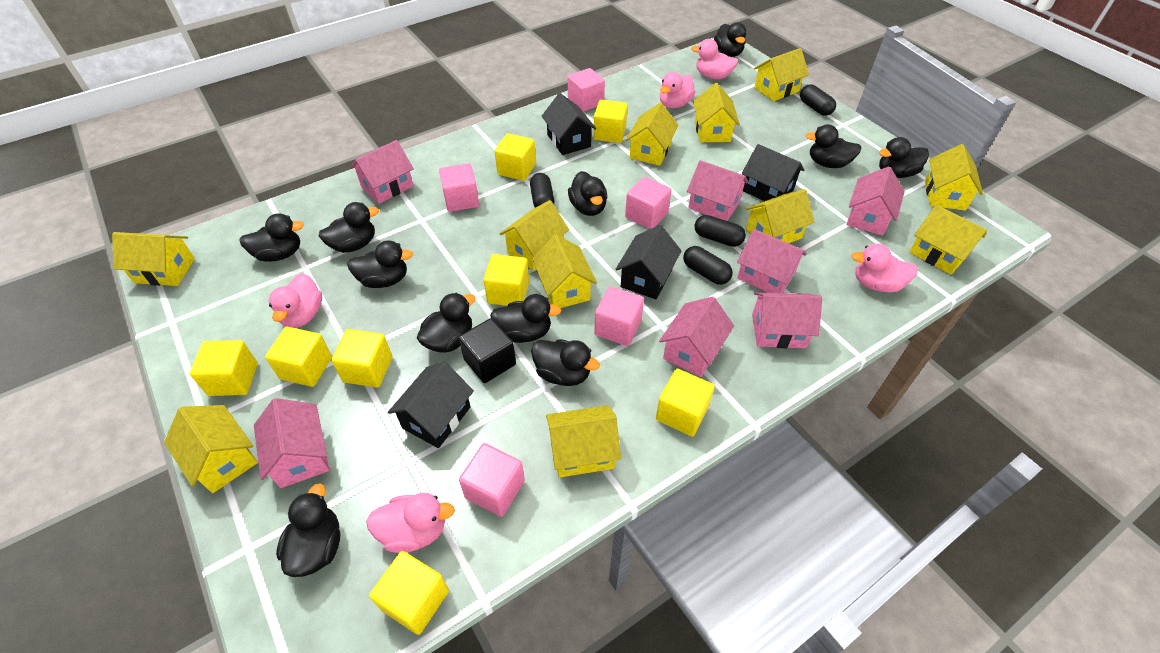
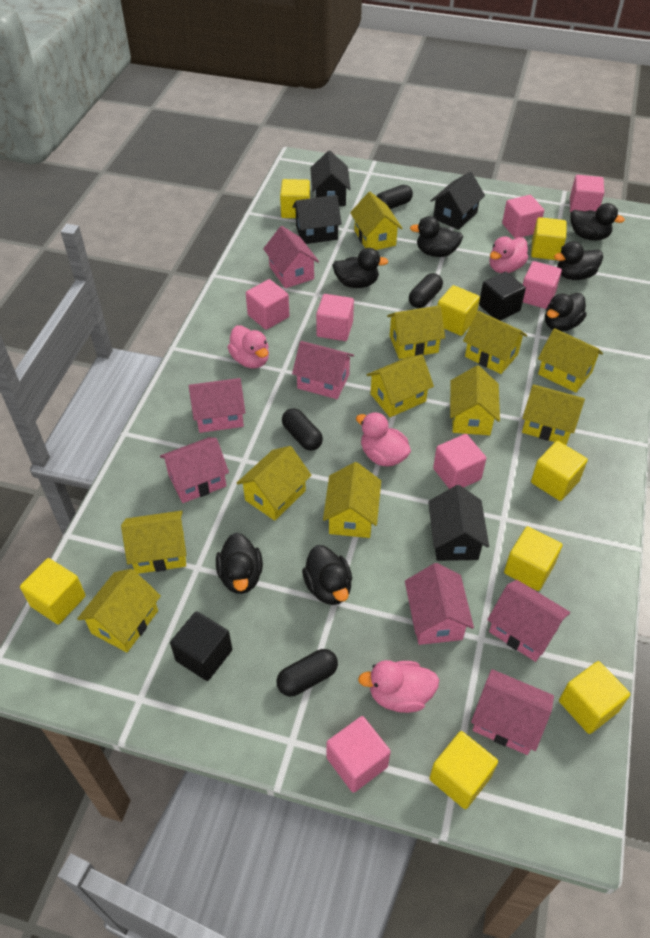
black cube: [459,318,516,383] = 1 -> [170,611,232,681] [479,272,526,321] = 2
black duck: [239,213,304,262] [276,483,340,577] [319,202,379,253] [347,241,413,288] [417,293,475,352] [490,294,561,343] [531,339,600,386] [568,171,607,216] [714,22,746,57] [805,124,862,168] [879,137,929,178] = 11 -> [216,533,263,594] [302,545,352,605] [333,248,389,288] [410,216,463,257] [545,293,587,332] [554,241,603,280] [570,203,625,240] = 7
pink cube: [439,163,479,212] [459,443,525,517] [568,68,605,112] [594,286,644,346] [625,177,672,229] = 5 -> [246,279,289,330] [316,294,354,341] [327,716,391,793] [433,434,486,489] [502,195,544,239] [523,261,562,309] [570,175,604,213] = 7
pink duck: [269,273,322,328] [366,493,455,553] [660,72,695,108] [691,39,738,79] [851,244,918,292] = 5 -> [227,325,269,368] [356,412,411,467] [358,660,439,713] [490,236,528,273] = 4

